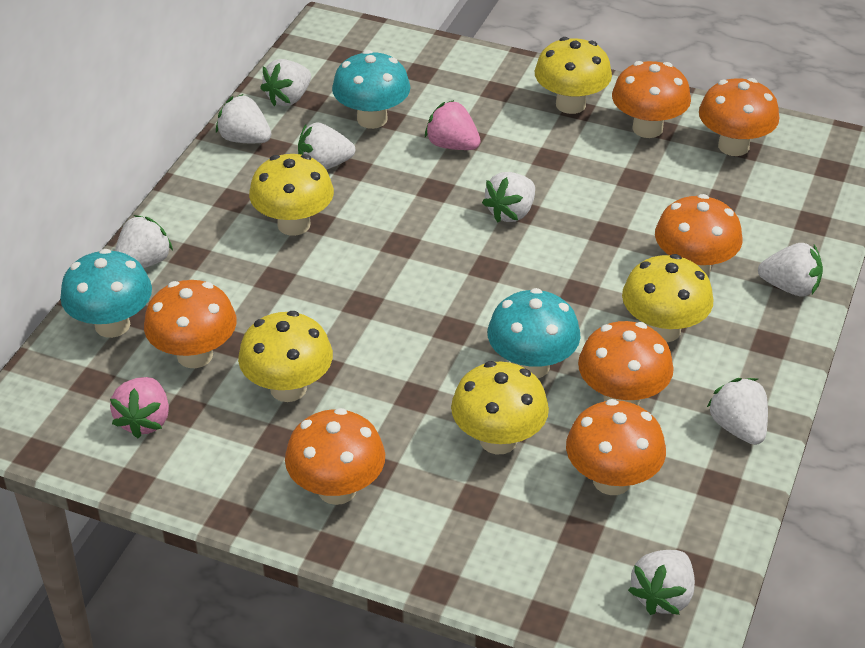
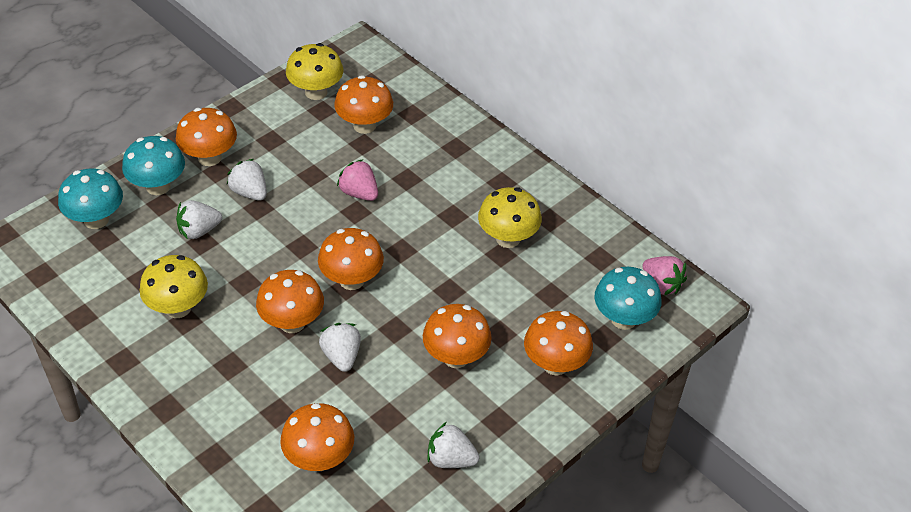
white strawberry: [115,215,173,268] [216,94,271,143] [260,59,311,106] [298,122,355,170] [482,172,535,223] [628,550,695,615] [707,378,768,445] [758,243,823,296] = 8 -> [176,200,222,239] [227,159,267,201] [319,323,361,372] [427,422,479,468] = 4
yellow mushroom: [238,311,333,402] [249,154,334,236] [451,361,549,454] [535,37,612,114] [622,254,714,342] = 5 -> [140,255,208,318] [286,43,343,100] [478,187,542,248] = 3

